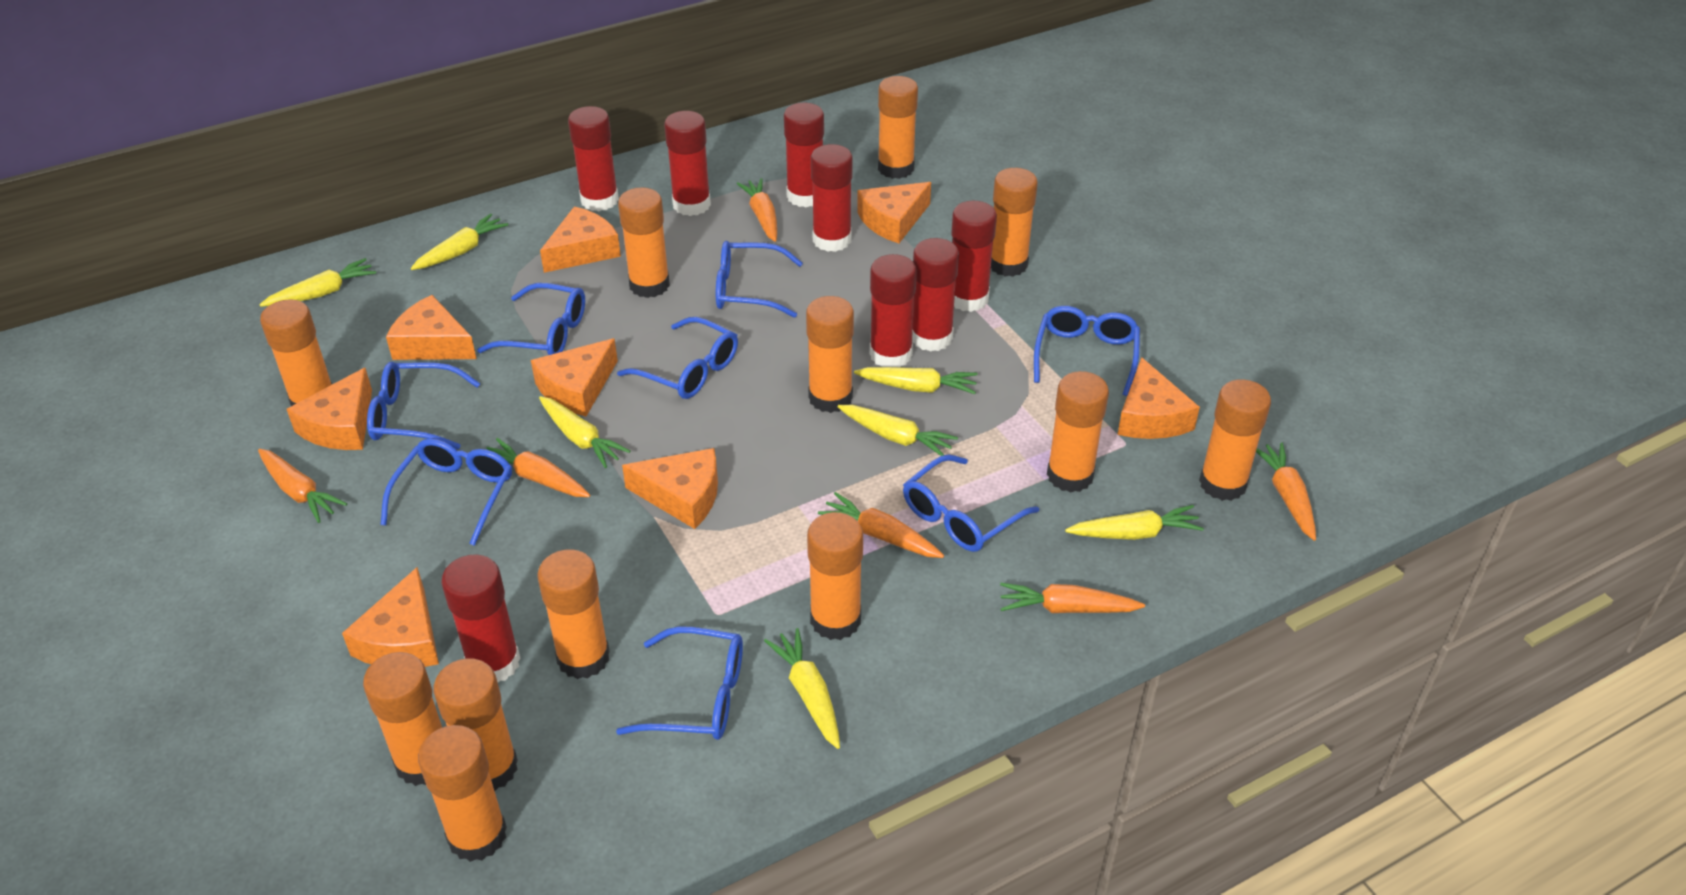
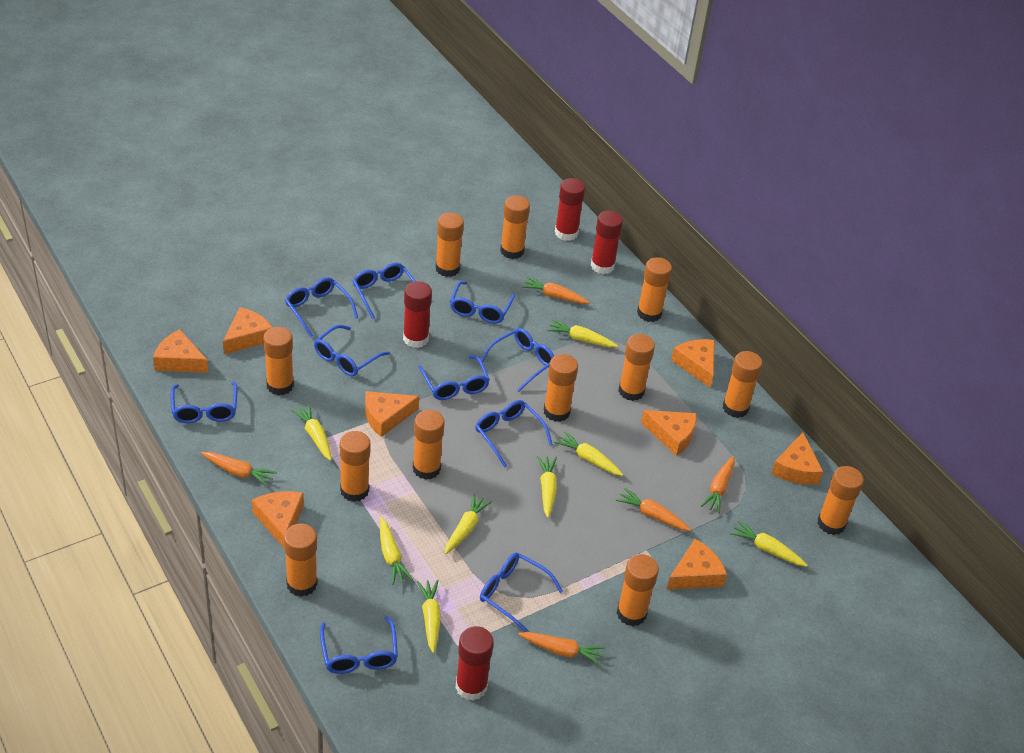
blue glasses: [367,362,480,449] [381,439,512,546] [477,283,585,355] [616,626,743,740] [617,317,738,399] [716,241,803,318] [903,454,1039,552] [1034,306,1140,396] = 8 -> [171,382,238,423] [285,277,358,337] [314,325,390,376] [320,616,398,674] [353,263,415,319] [418,355,490,400] [450,281,515,324] [475,400,553,468] [480,552,563,632] [481,328,554,392] = 10
orange carrot: [258,449,347,523] [486,438,590,497] [737,178,777,242] [818,492,944,558] [1000,583,1145,613] [1256,442,1316,541] = 6 -> [201,452,277,487] [518,632,606,665] [522,276,590,304] [616,488,691,531] [701,456,735,513] = 5
red glue stick: [441,554,520,682] [568,106,619,211] [664,111,711,216] [784,103,824,207] [811,144,853,252] [870,254,917,367] [912,238,959,352] [951,201,997,312] = 8 -> [403,281,432,348] [455,626,494,701] [555,178,585,241] [591,211,623,274] = 4
yellow carrot: [259,258,376,307] [411,214,508,270] [539,396,631,468] [764,628,840,749] [838,405,958,456] [854,367,978,394] [1065,505,1204,540] = 7 -> [291,404,332,461] [380,517,413,585] [417,580,441,653] [445,494,492,554] [537,456,557,518] [548,319,618,347] [554,431,623,476] [730,521,808,567] = 8

